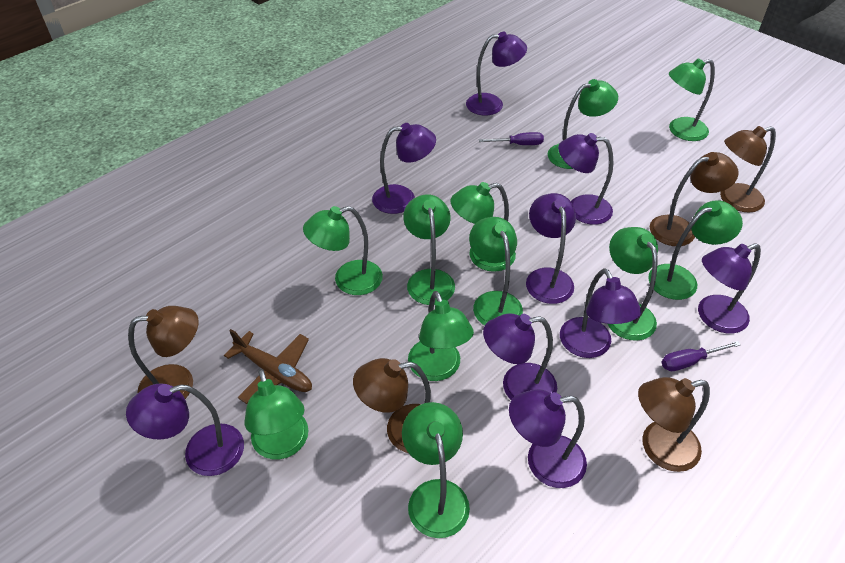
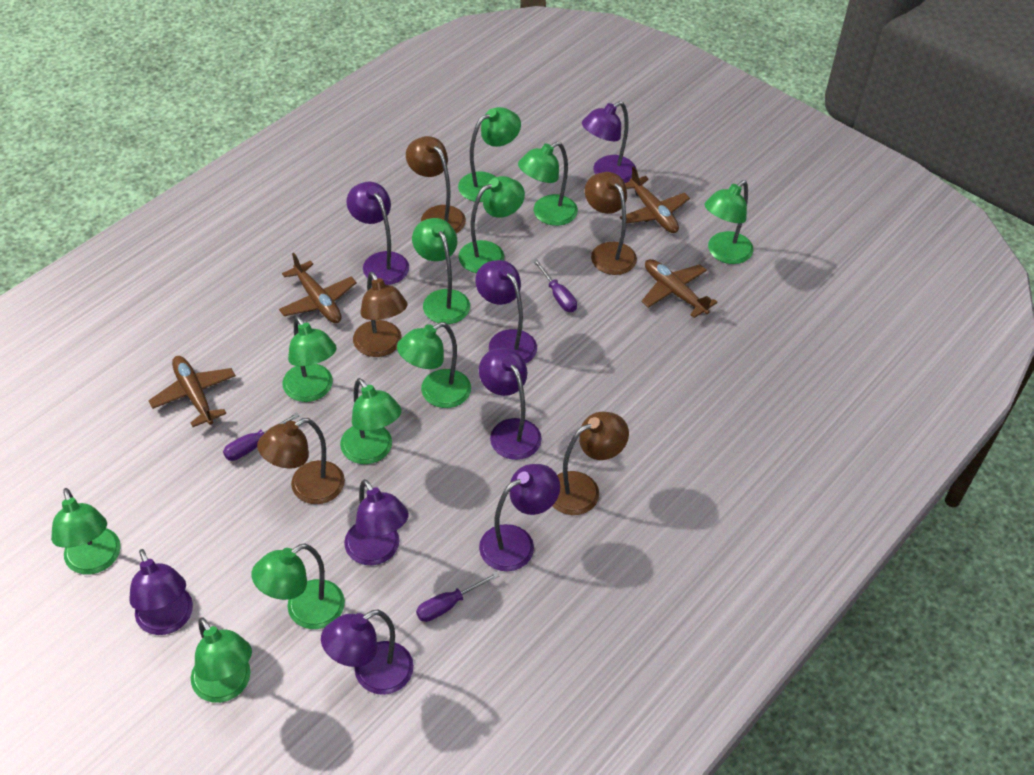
brown plane: [224,329,312,404] = 1 -> [148,356,236,427] [279,253,357,323] [620,166,690,233] [641,259,718,318] = 4
purple lamp: [126,383,244,476] [372,123,436,214] [466,32,527,115] [483,313,557,400] [509,389,587,488] [526,193,576,304] [558,133,613,225] [560,268,641,358] [698,243,761,334] = 9 -> [129,549,193,635] [321,610,414,695] [344,479,409,565] [346,182,409,285] [475,260,537,364] [479,348,542,460] [479,464,560,571] [582,101,636,183] = 8
purple screwdriver: [479,132,544,145] [661,341,741,371] = 2 -> [223,413,299,461] [416,572,499,622] [533,259,577,312] = 3

